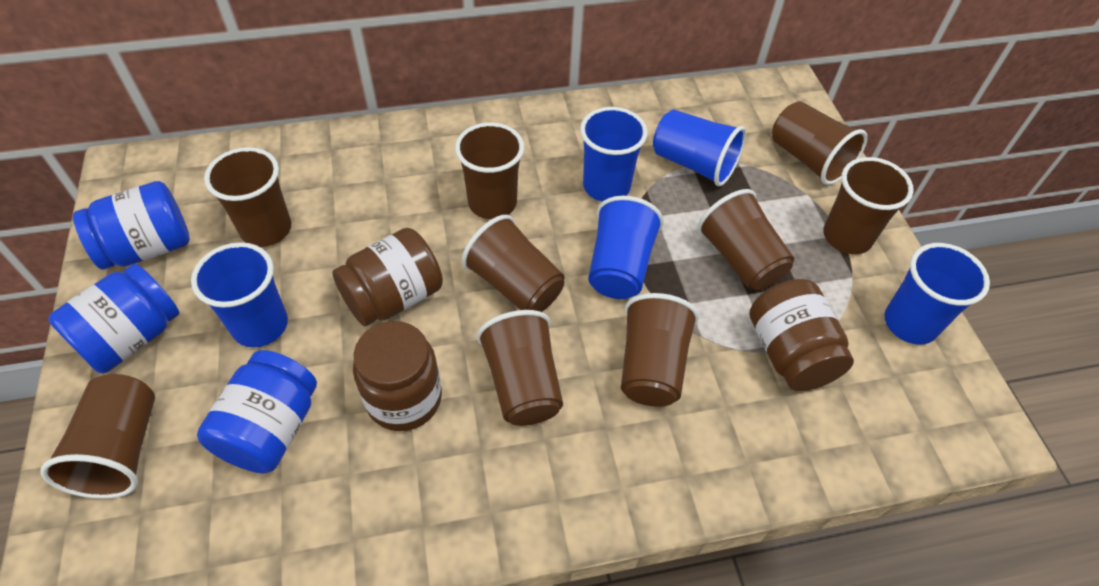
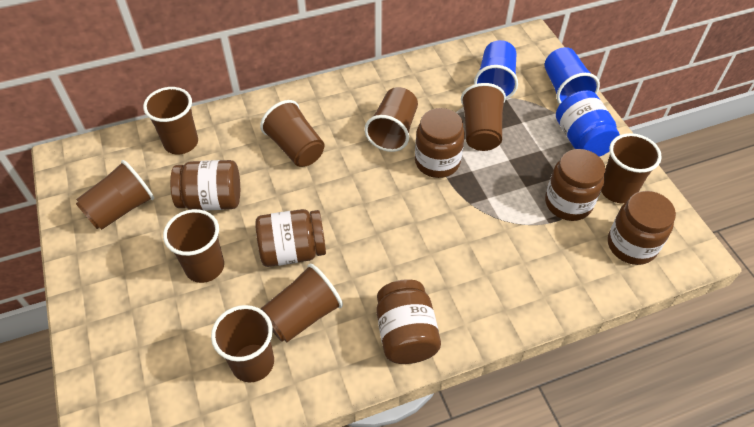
blue cup: [191,242,288,347] [580,107,648,202] [588,196,664,299] [653,109,746,186] [884,243,990,345] = 5 -> [474,40,518,100] [544,47,600,105] = 2
blue jar: [48,264,179,373] [73,181,190,270] [197,350,317,473] = 3 -> [556,90,620,157] = 1
brown jar: [332,228,443,326] [353,321,442,431] [750,279,854,391] = 3 -> [170,160,240,211] [255,209,326,267] [376,279,441,364] [415,108,465,178] [545,149,605,221] [608,191,676,265] = 6

